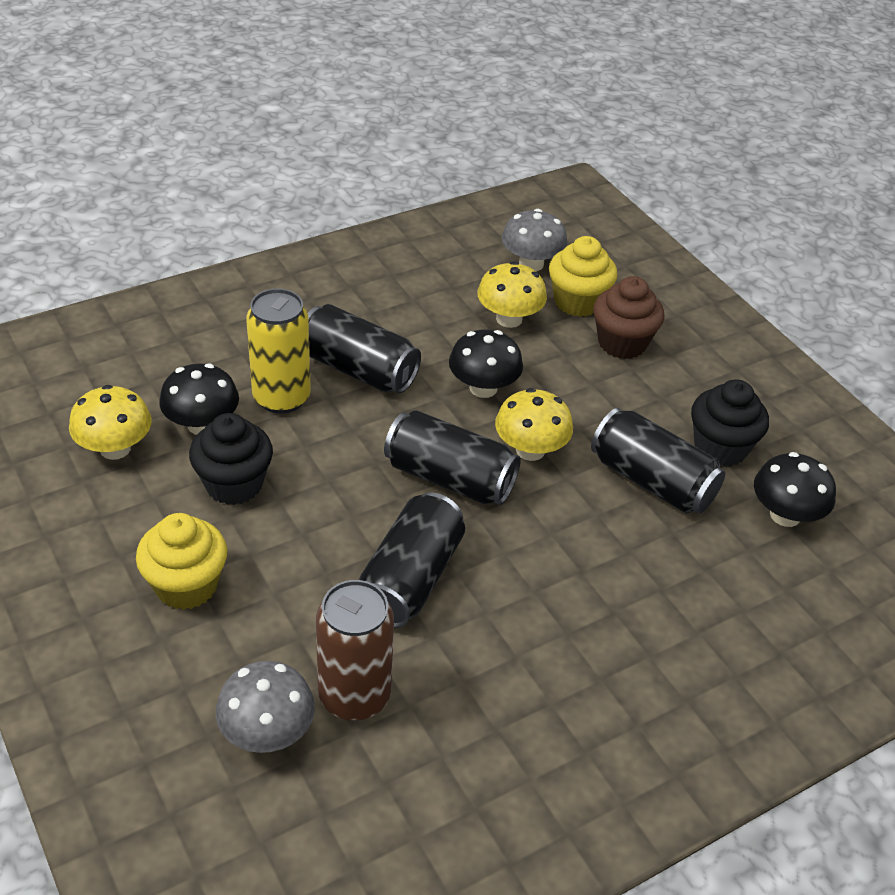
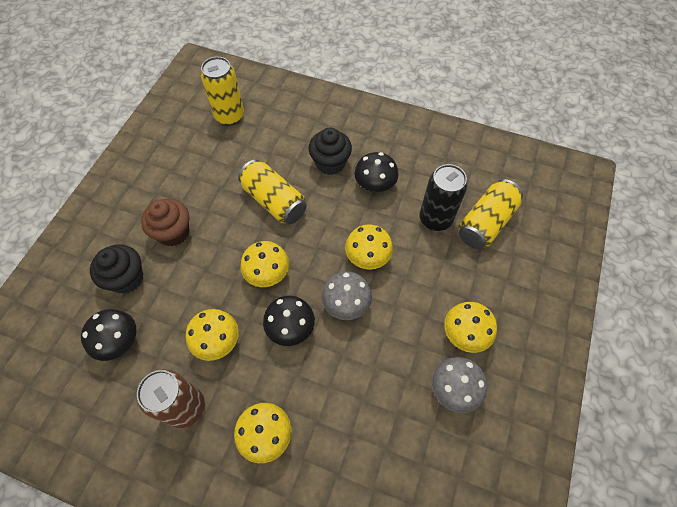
black can: [308,304,421,394] [359,493,465,628] [384,410,521,505] [591,408,725,514] = 4 -> [419,164,468,231] = 1
yellow can: [246,289,311,414] = 1 -> [201,57,244,126] [238,160,307,224] [459,179,523,249] = 3
yellow cupcake: [136,513,227,610] [549,236,617,317] = 2 -> none = 0
yellow mushroom: [69,385,152,460] [477,261,547,328] [495,388,573,461] = 3 -> [186,309,239,361] [234,403,292,463] [240,241,289,287] [345,224,393,270] [444,302,497,353] = 5

